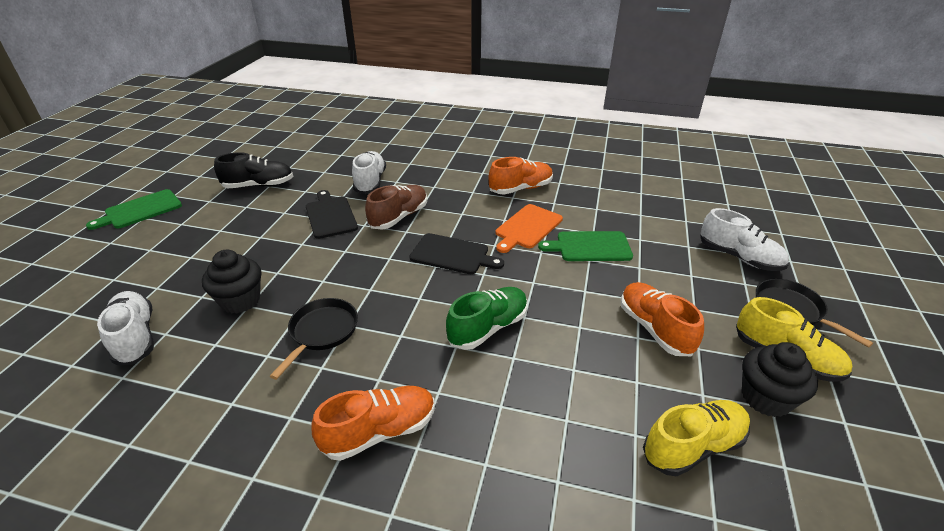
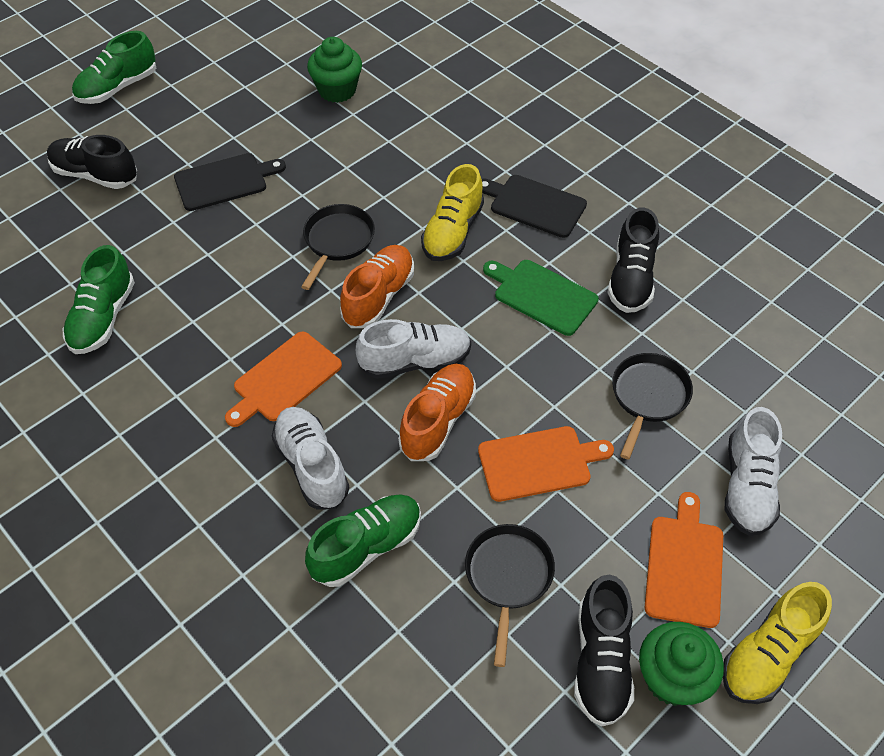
black cupcake: [202,250,261,314] [742,342,818,417] = 2 -> none = 0
black pan: [270,298,358,380] [756,279,873,348] = 2 -> [301,204,375,290] [465,524,555,667] [612,353,693,460] = 3
black shoe: [214,152,293,188] = 1 -> [47,135,137,189] [574,575,634,727] [607,207,659,313] = 3
brown shoe: [365,185,427,230] = 1 -> none = 0
green cupcake: none = 0 -> [307,37,362,103] [639,622,724,706] = 2
green cutting board: [86,189,182,230] [538,231,633,261] = 2 -> [483,260,599,336] = 1
green shoe: [446,287,527,350] = 1 -> [63,245,135,354] [72,31,156,104] [305,494,421,587] = 3
orange cutting board: [495,204,563,253] = 1 -> [225,331,342,427] [478,426,614,502] [645,492,723,628] = 3
orange shoe: [311,386,435,461] [488,157,553,194] [621,282,704,356] = 3 -> [340,245,414,328] [398,364,476,461] = 2

